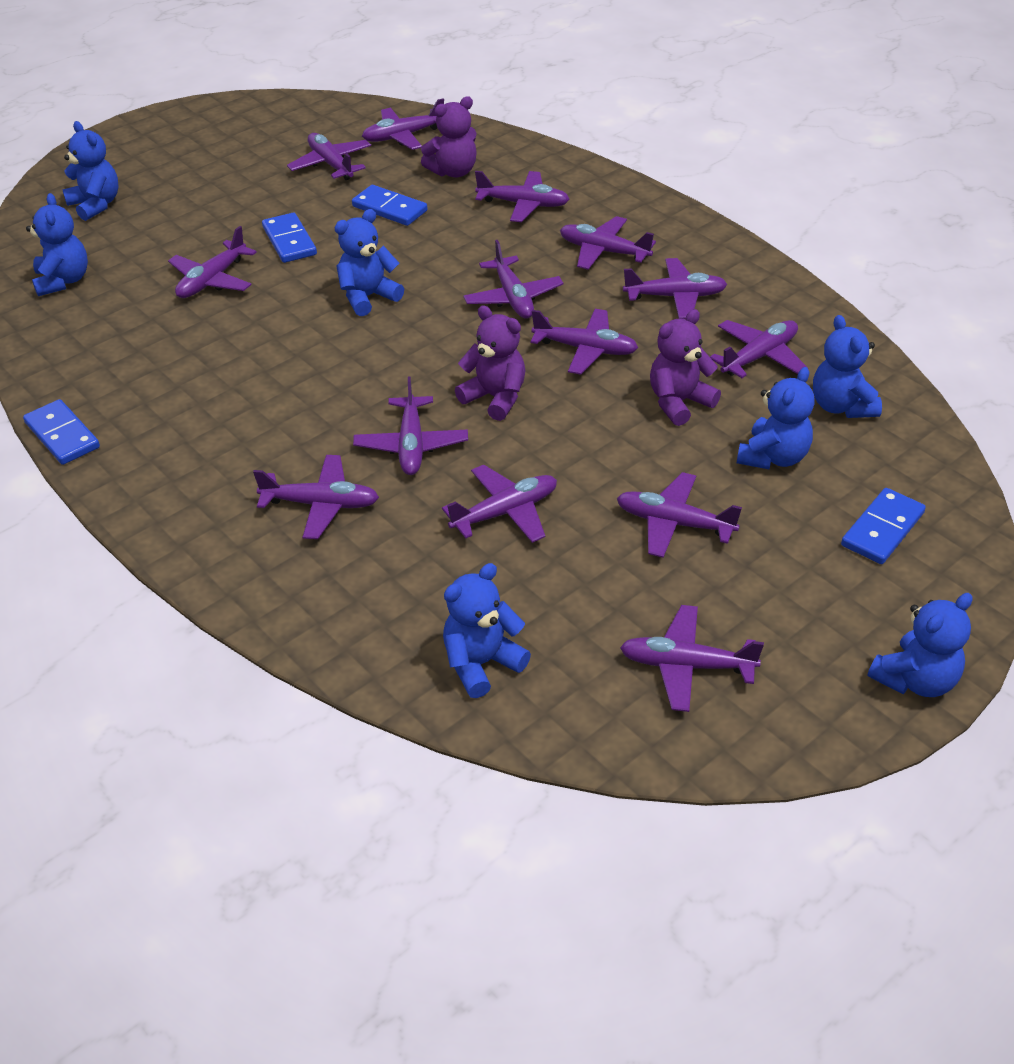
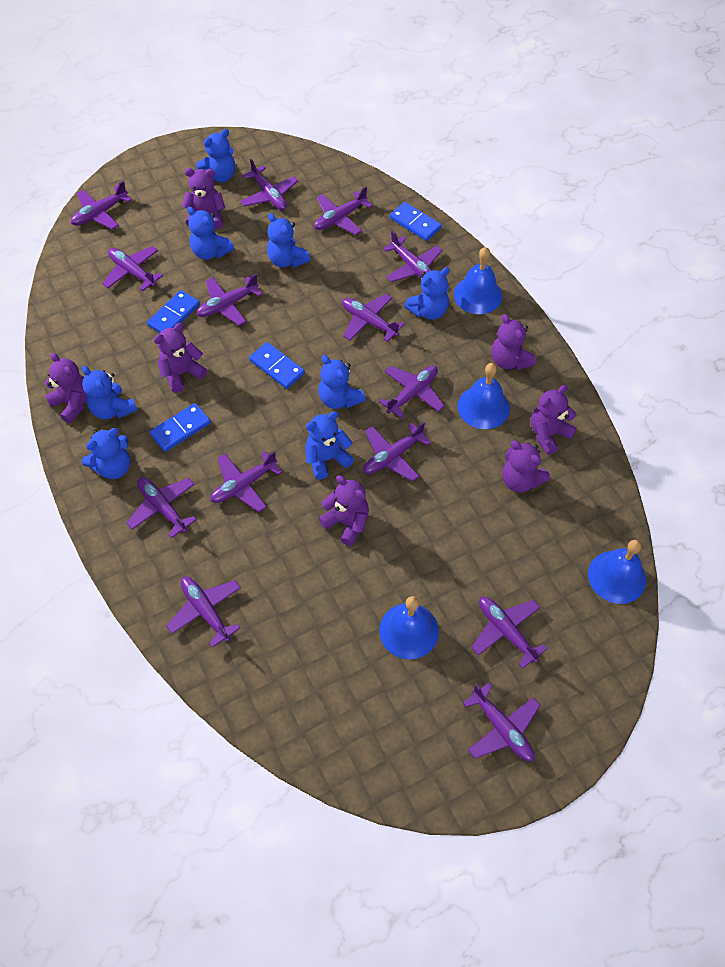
blue bell: none = 0 -> [379,596,439,660] [454,247,502,314] [457,363,510,429] [588,540,646,604] = 4
blue teddy bear: [26,193,88,296] [62,121,119,221] [335,209,404,316] [443,563,531,698] [737,367,815,469] [813,315,882,418] [868,593,973,697] = 7 -> [82,366,137,419] [82,428,130,479] [187,207,234,260] [196,129,235,182] [267,213,310,268] [305,411,354,480] [318,355,366,409] [404,267,450,320] = 8
purple teddy bear: [421,96,477,177] [455,306,525,421] [650,309,721,426] = 3 -> [45,353,87,424] [154,323,207,393] [182,168,225,229] [319,475,369,546] [491,314,536,370] [502,441,550,493] [531,385,577,455] = 7

